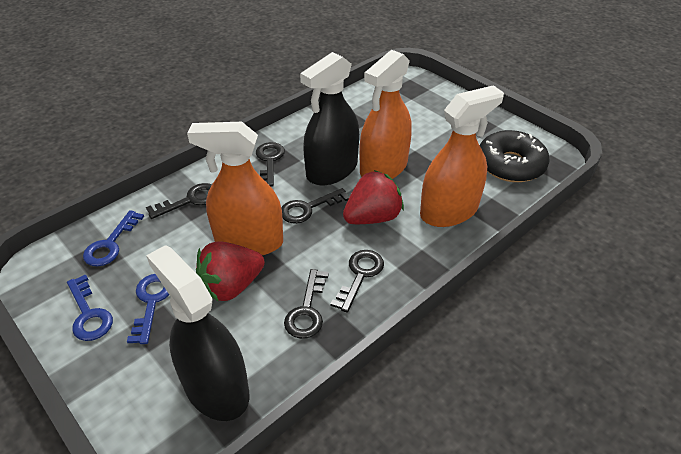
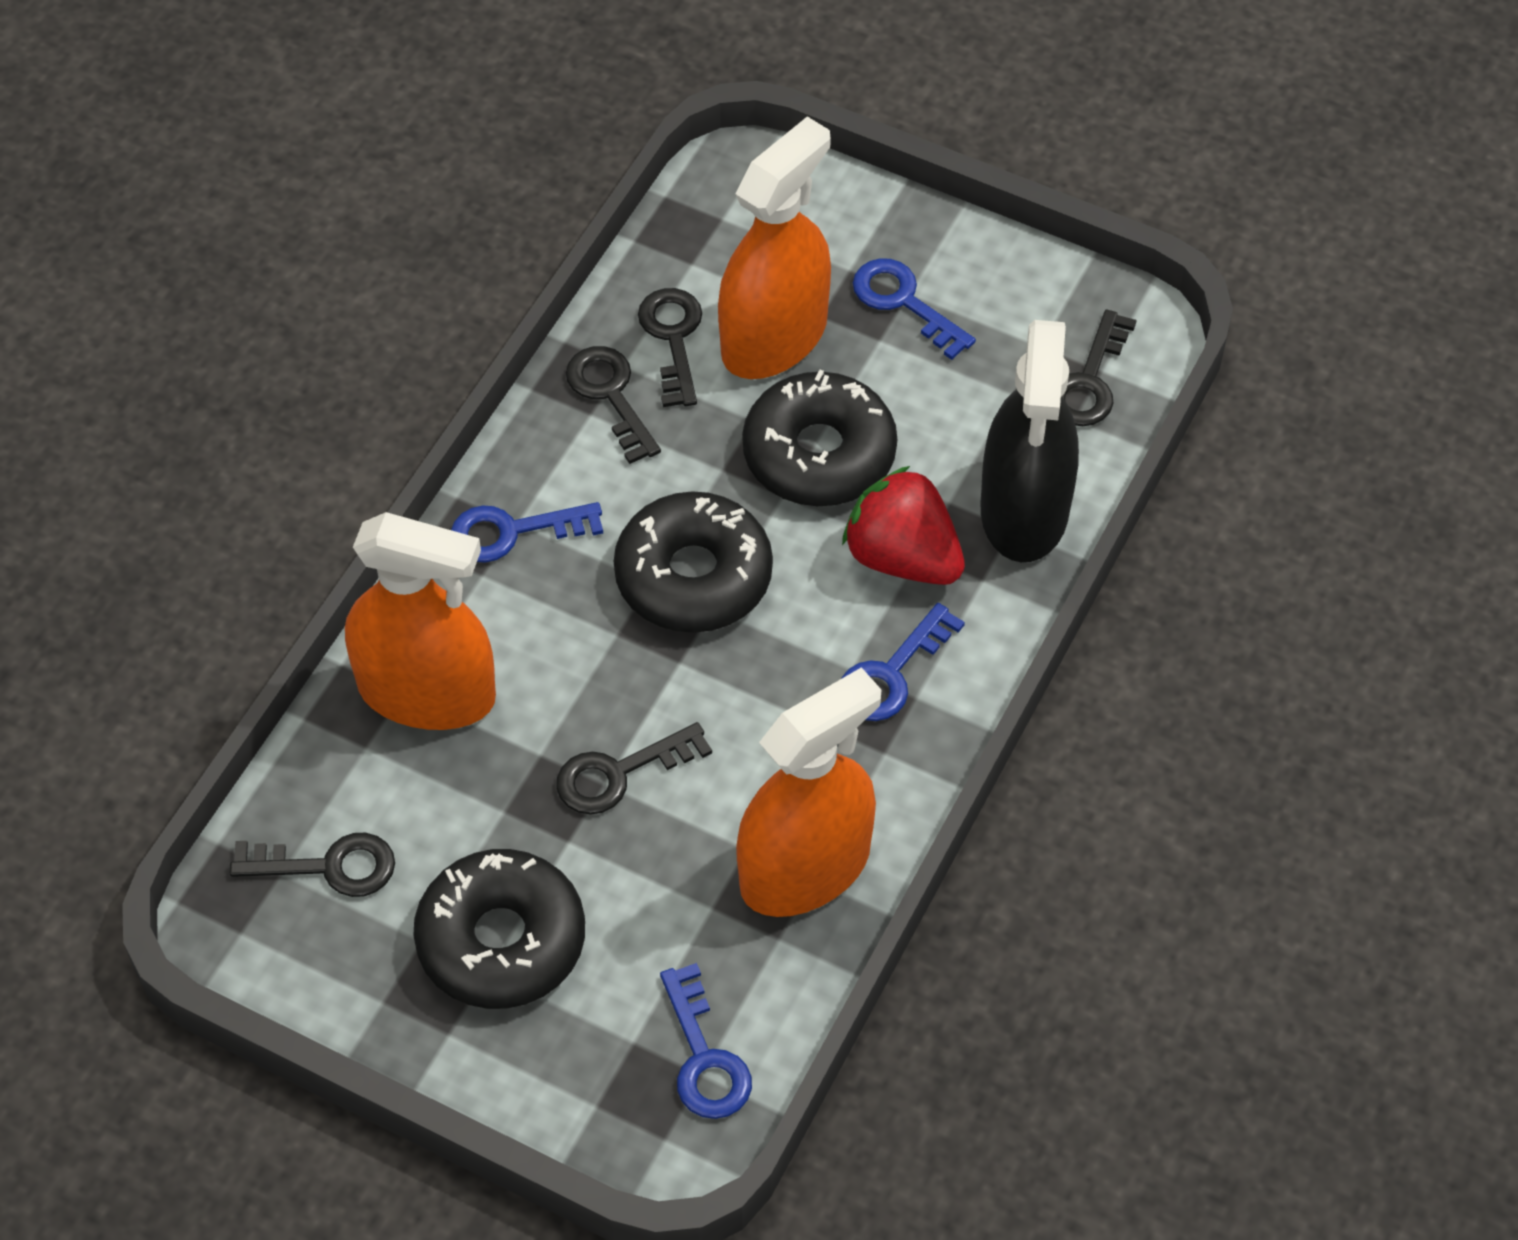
black donut: [480,130,550,182] = 1 -> [413,849,585,1009] [614,491,773,633] [742,370,897,506] = 3
black spray bottle: [146,245,249,421] [300,52,359,185] = 2 -> [981,320,1079,562] = 1
blue key: [67,274,113,341] [83,210,144,266] [127,274,169,344] = 3 -> [451,502,603,563] [660,963,752,1119] [841,603,965,721] [853,258,976,360] = 4
red strawberry: [196,241,265,302] [343,170,404,224] = 2 -> [842,466,965,585] = 1

